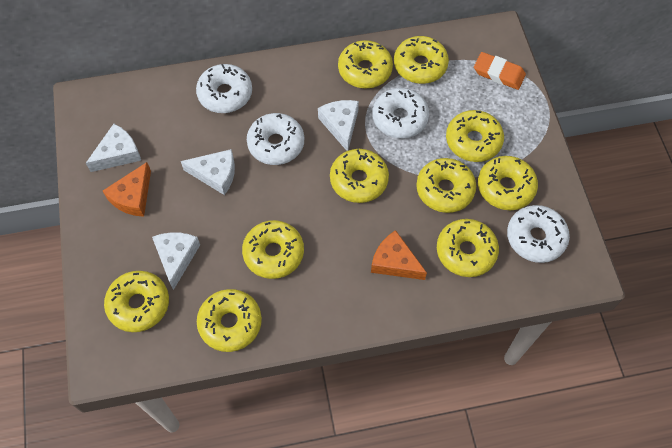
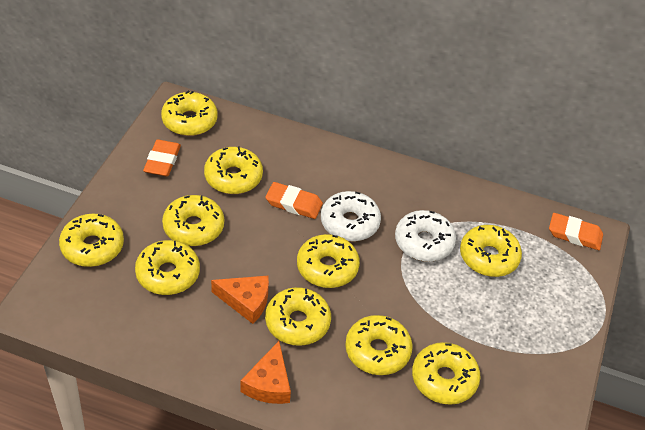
orange eraser: [474,52,526,90] = 1 -> [143,140,181,176] [265,182,323,219] [549,213,603,250] = 3
white cheese: [86,124,141,172] [152,233,200,290] [181,149,235,195] [318,100,359,151] = 4 -> none = 0
white donut: [196,64,252,113] [247,113,304,165] [372,88,429,138] [507,205,570,263] = 4 -> [321,191,381,242] [395,210,456,262] = 2

